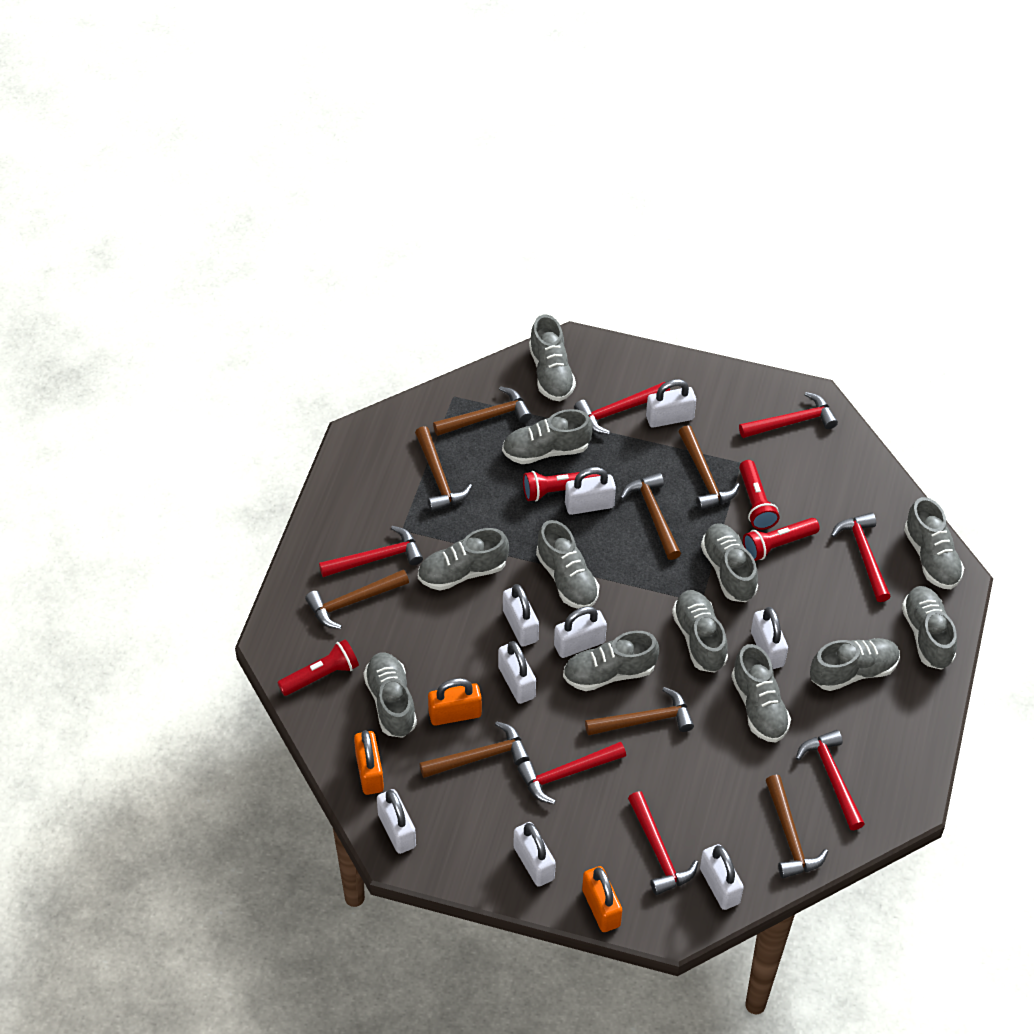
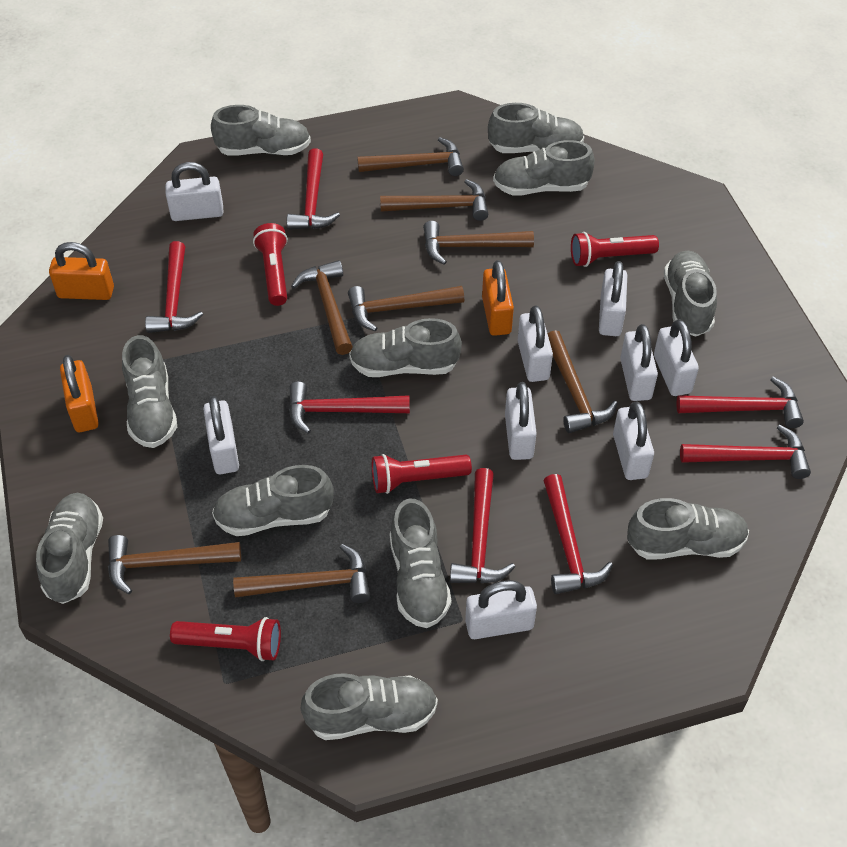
grey shoe: [363,652,417,738] [418,528,509,591] [502,409,593,464] [529,315,576,401] [536,520,600,609] [563,631,659,691] [672,590,728,673] [701,523,758,602] [731,644,791,742] [810,638,900,691] [902,586,957,670] [904,497,964,589] = 12 -> [36,493,103,604] [122,335,177,448] [211,105,311,156] [212,465,334,536] [301,673,438,740] [349,318,462,377] [390,499,451,628] [488,103,584,153] [493,140,595,196] [627,498,749,560] [664,250,717,337] = 11

